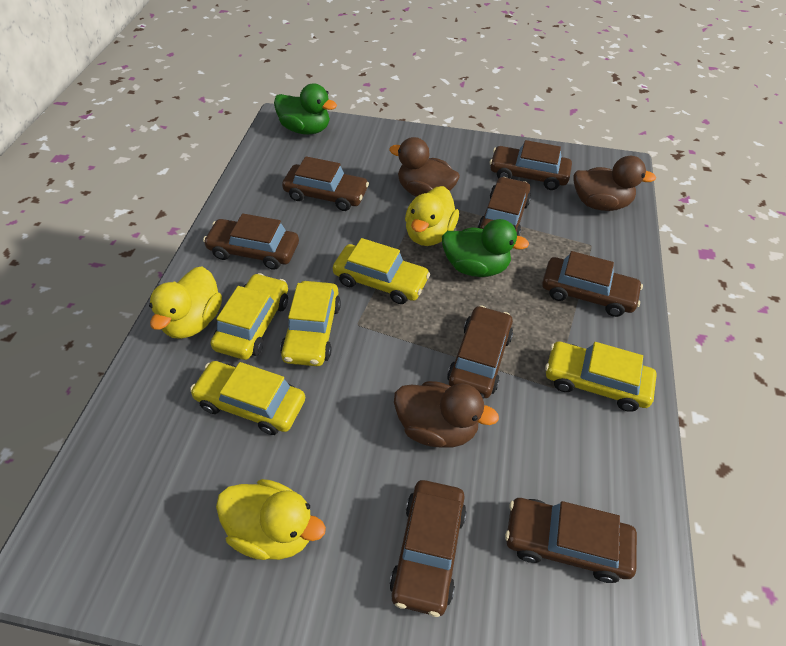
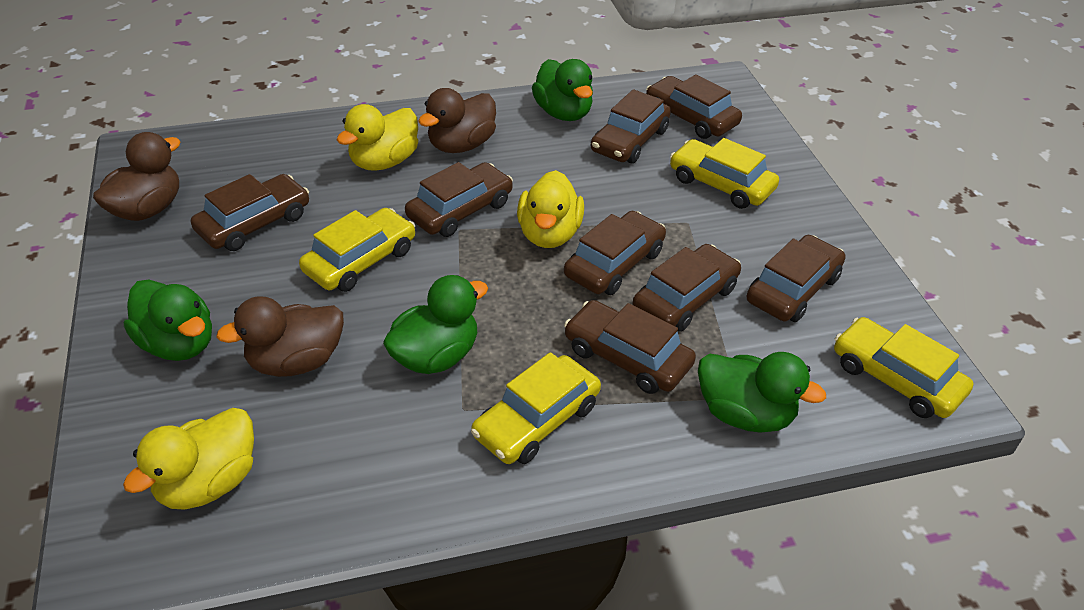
green duck: [274,83,337,135] [442,219,529,277] = 2 -> [124,279,212,361] [383,275,488,374] [532,59,593,121] [698,352,826,433] = 4
yellow car: [190,361,305,435] [211,273,288,360] [280,281,341,366] [333,238,430,304] [545,341,657,412] = 5 -> [299,208,415,292] [471,352,601,464] [670,138,779,209] [834,317,973,418] = 4

